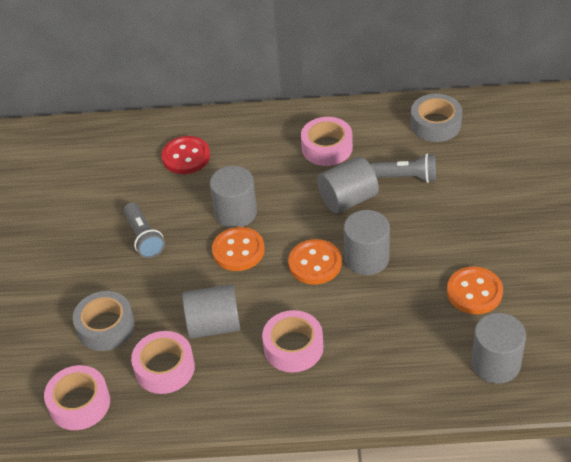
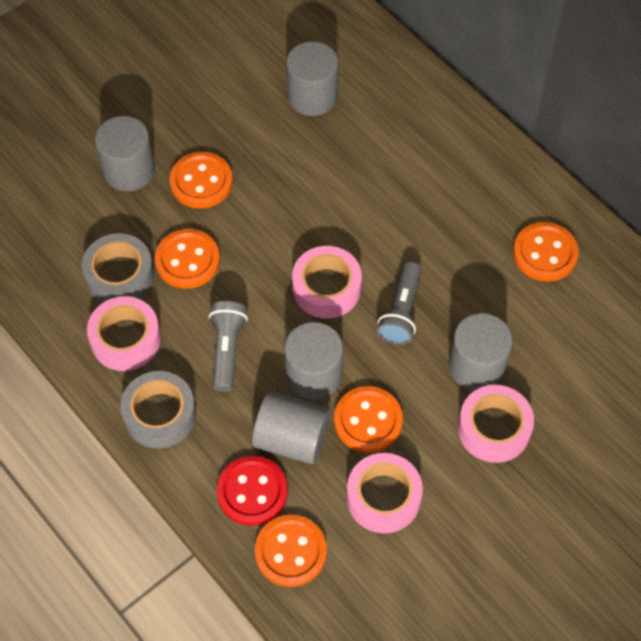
orange button: [212,227,265,271] [288,239,342,284] [447,266,503,314] = 3 -> [155,229,220,289] [170,152,233,209] [255,515,327,587] [334,386,403,453] [513,222,579,282] = 5

